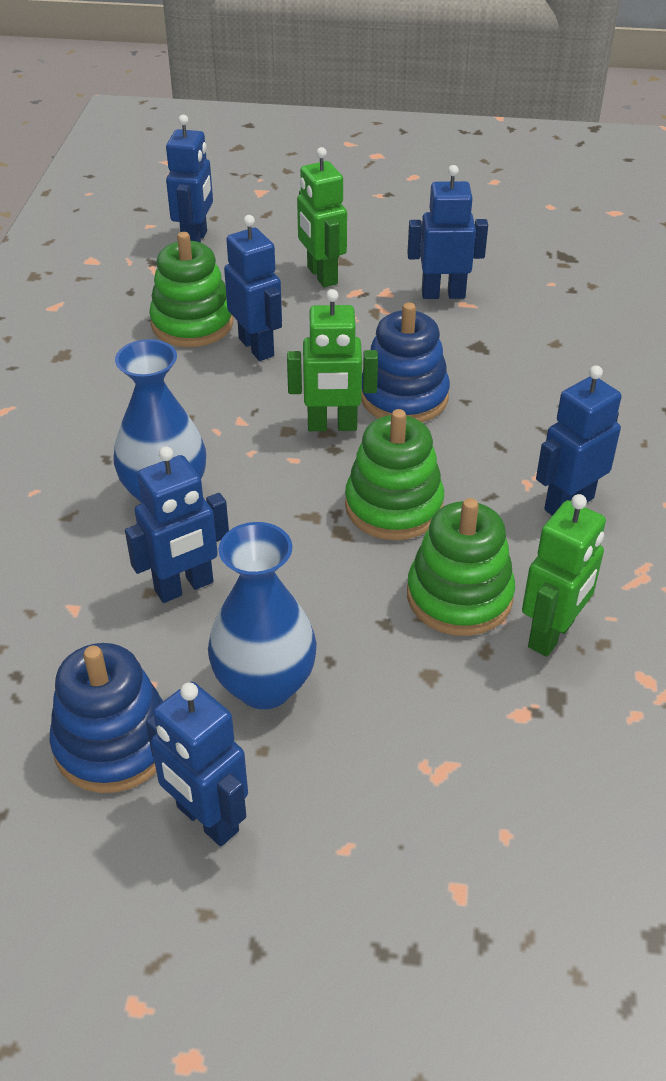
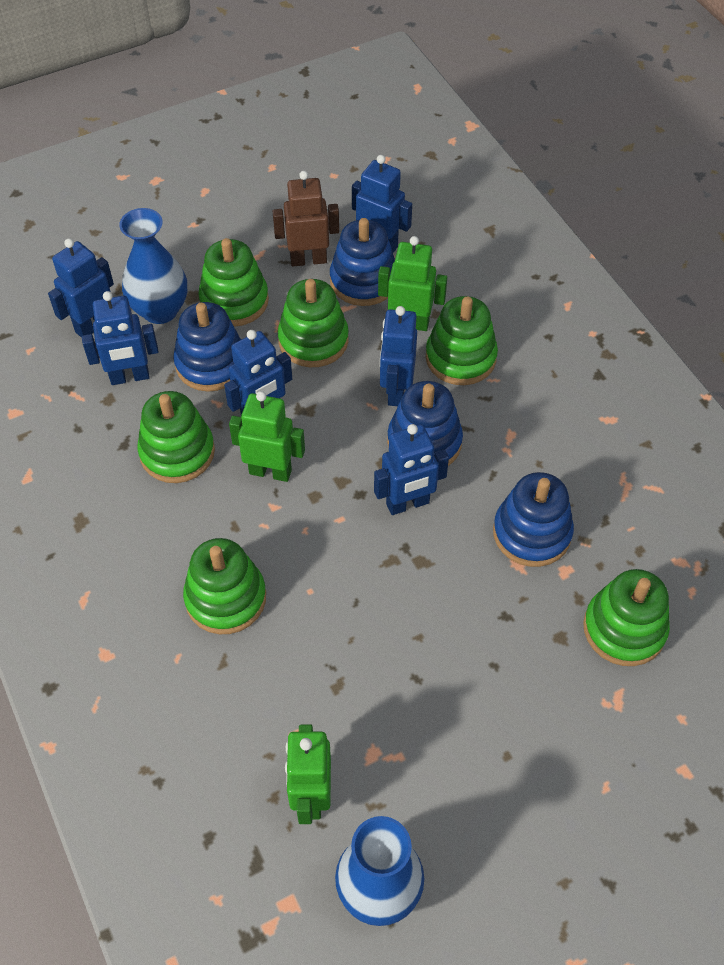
blue stacking toy: [49,643,163,793] [361,302,450,422] = 2 -> [173,302,241,392] [330,218,395,306] [387,381,463,466] [493,472,574,567] = 4
brown robot: none = 0 -> [273,171,339,267] = 1
green stacking toy: [149,232,233,347] [345,409,444,540] [407,498,515,636] = 3 -> [137,391,215,483] [183,538,266,634] [198,238,269,327] [278,279,349,367] [426,296,498,385] [583,569,670,666] = 6

